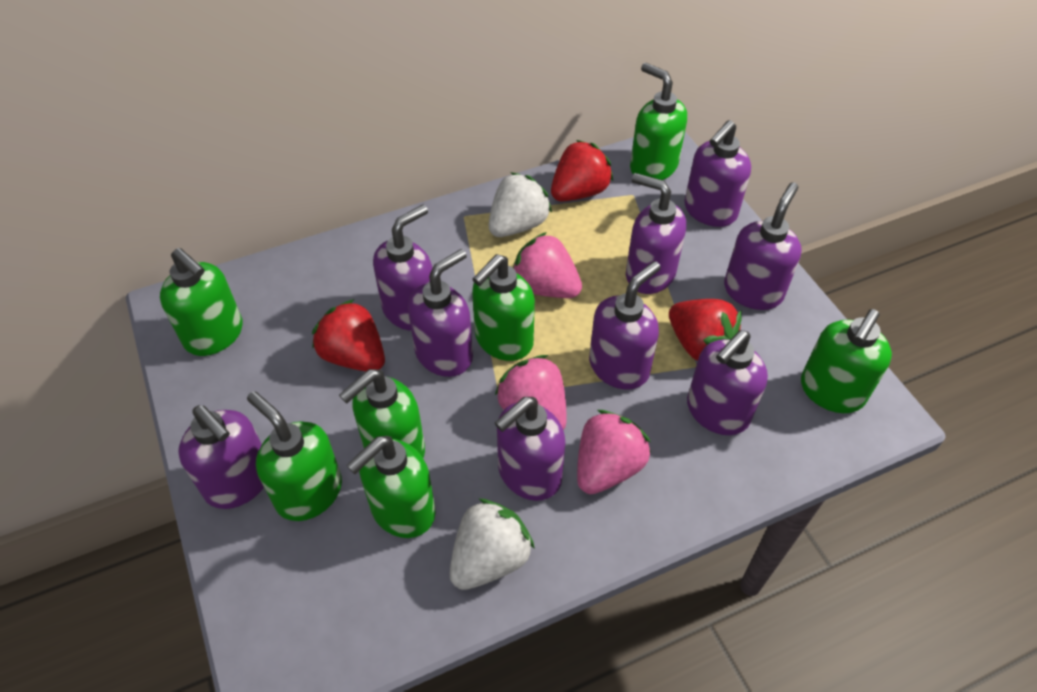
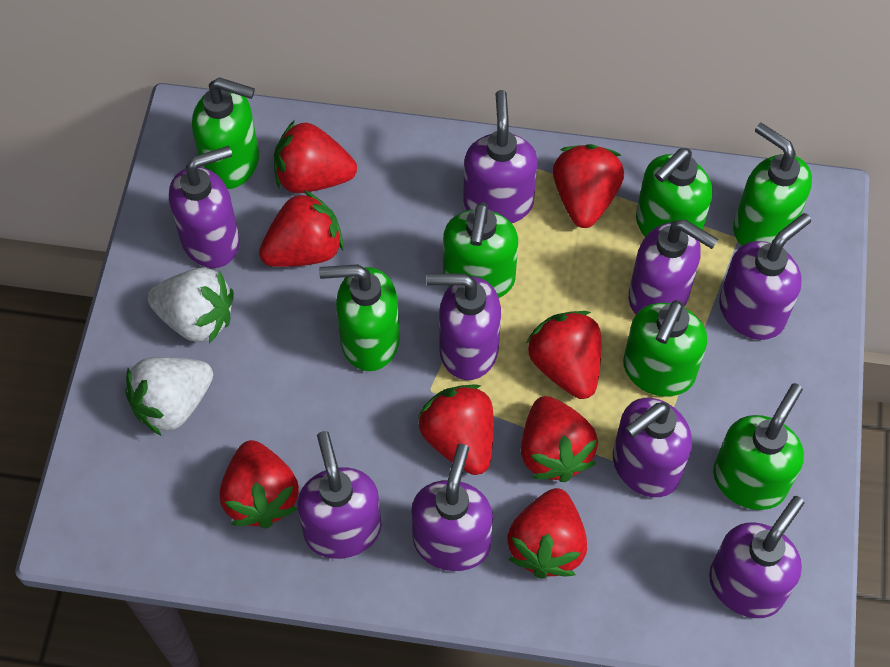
pink strawberry: [495,355,567,430] [513,232,582,298] [577,410,651,494] = 3 -> none = 0
red strawberry: [312,299,385,371] [551,140,613,201] [669,299,742,361] = 3 -> [220,440,299,528] [259,190,344,267] [274,120,357,193] [417,384,494,475] [507,488,587,579] [521,396,598,482] [526,311,602,399] [553,144,624,228] = 8

